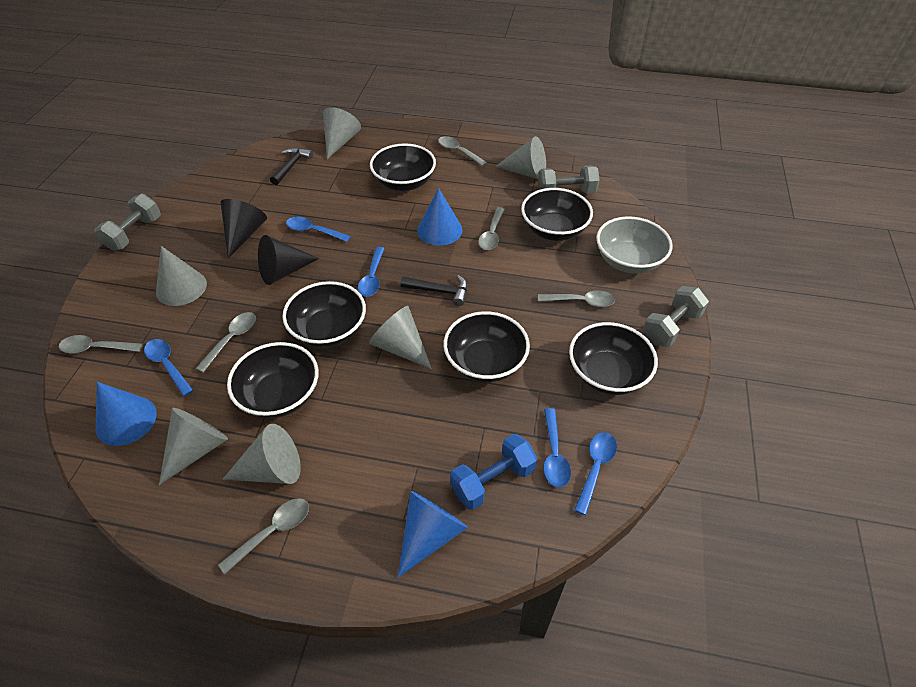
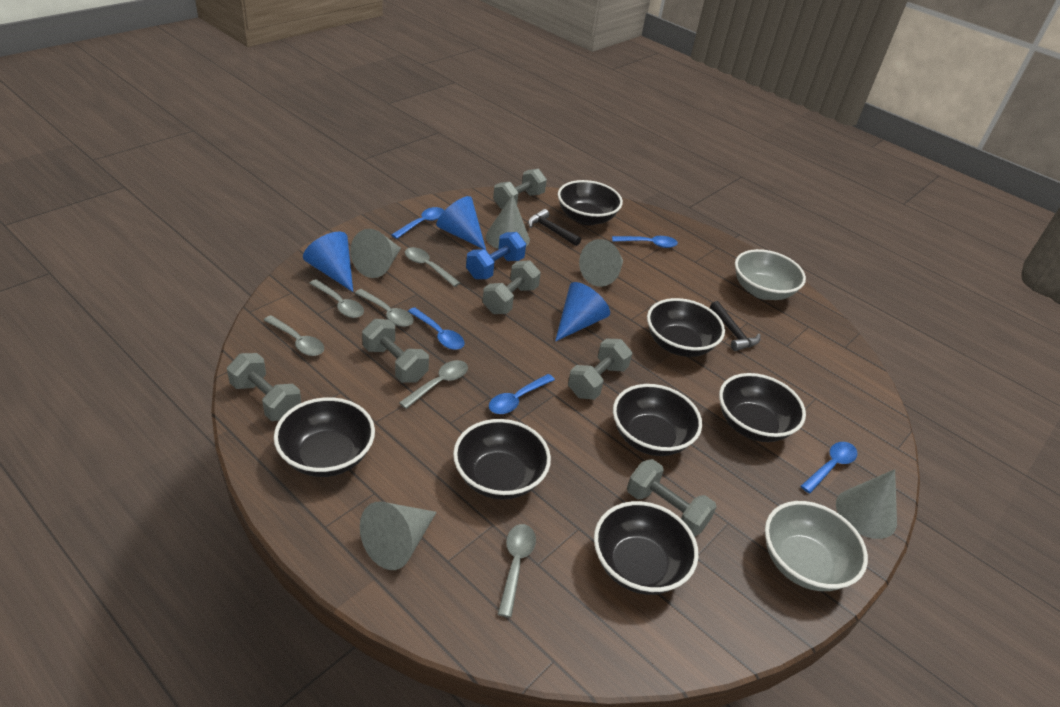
black bowl: [227,342,319,418] [282,281,366,348] [370,143,436,191] [444,311,530,382] [521,188,593,241] [569,322,658,395] = 6 -> [274,397,375,477] [453,419,551,500] [558,180,623,225] [594,501,699,595] [613,384,702,456] [647,298,725,357] [719,373,806,442] = 7
black cone: [221,199,267,258] [258,235,319,285] = 2 -> none = 0
grey bowl: [596,216,673,274] = 1 -> [735,249,806,300] [765,501,868,591] = 2
grey cone: [156,246,207,306] [159,408,228,485] [222,424,301,484] [323,107,361,159] [369,306,432,369] [495,136,546,179] = 6 -> [350,229,401,278] [360,501,437,570] [486,194,530,249] [579,239,623,287] [836,469,897,539] = 5
grey dumbbell: [94,194,161,251] [538,165,600,194] [643,286,709,347] = 3 -> [227,353,301,421] [362,319,429,383] [483,260,541,314] [493,169,547,209] [568,339,632,400] [627,459,716,537] = 6

